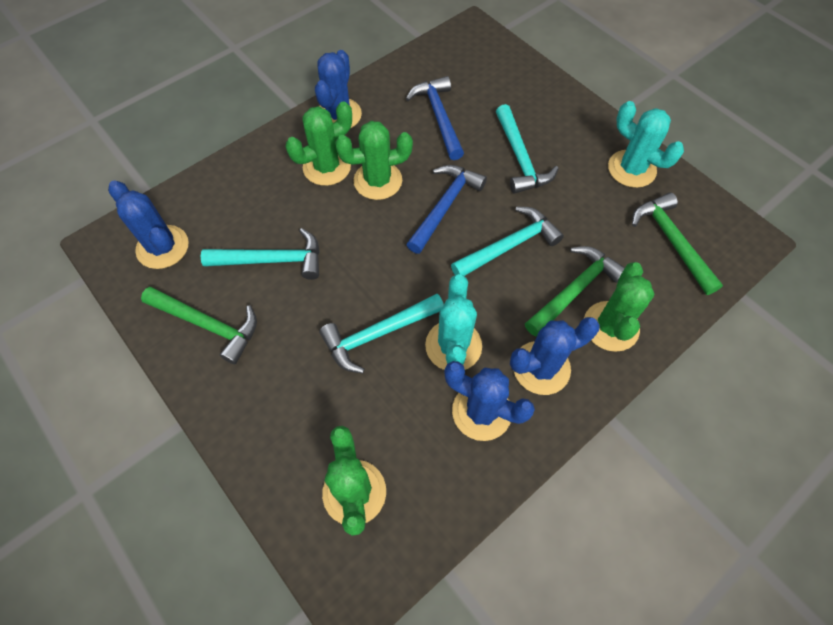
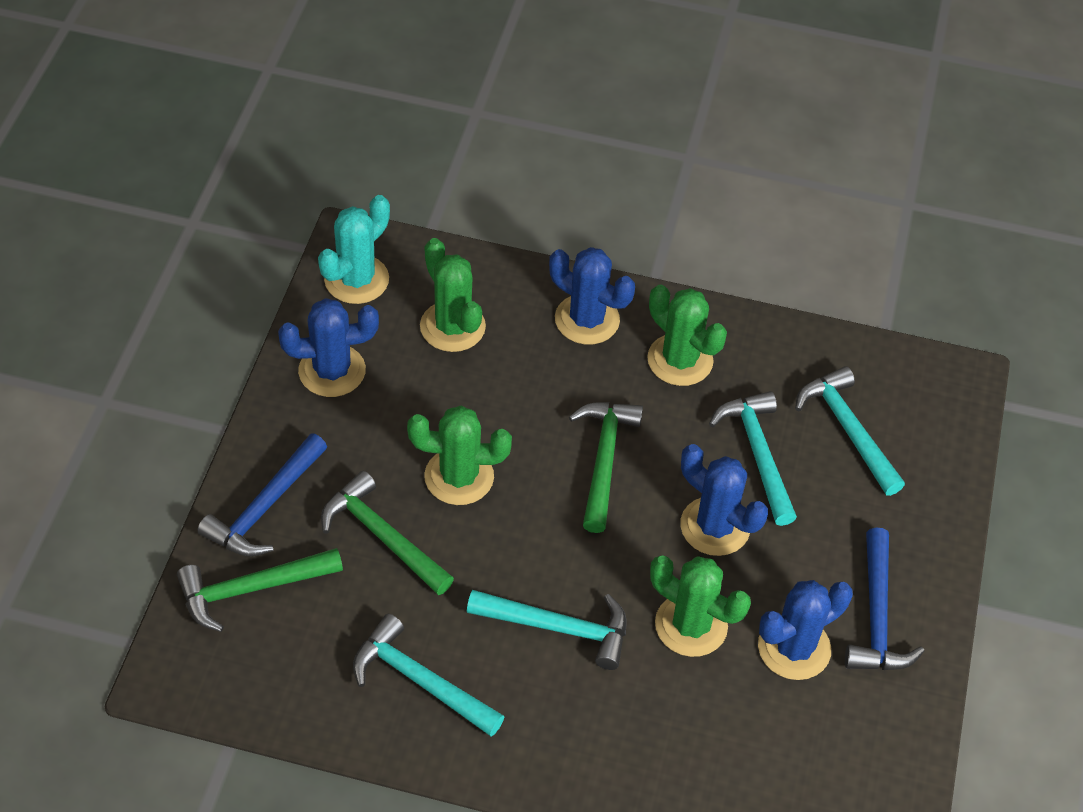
turquoise cactus: [425,274,482,370] [608,101,684,188] = 2 -> [318,195,390,304] = 1

